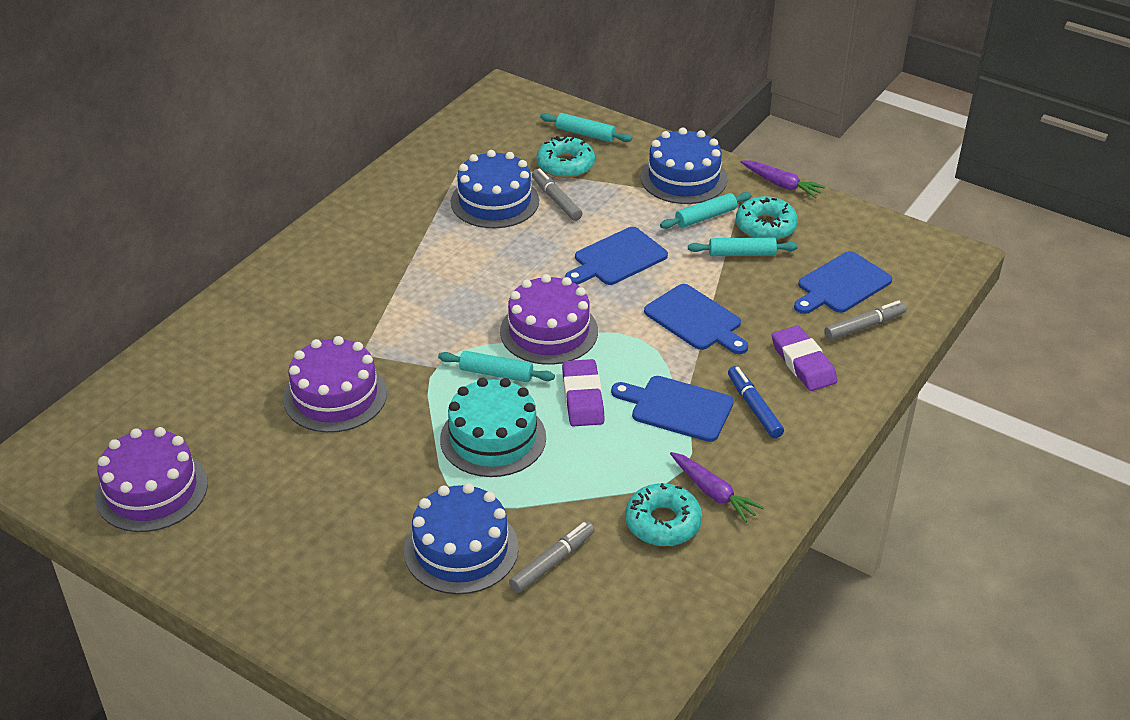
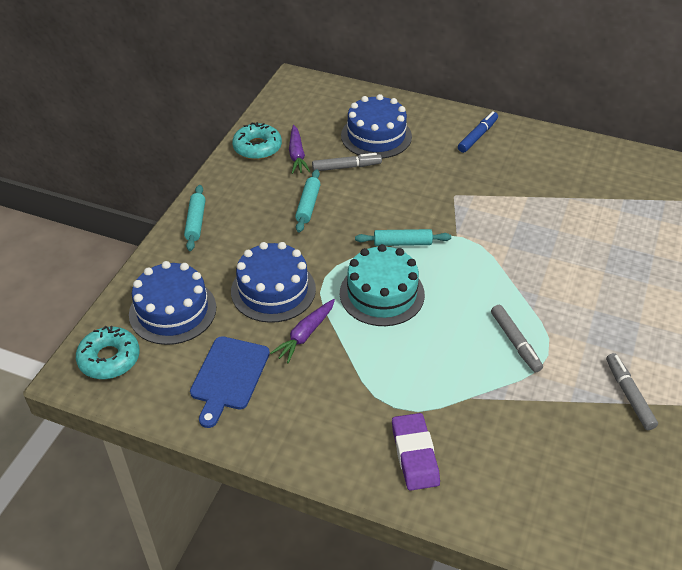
blue cutting board: [565,227,668,285] [611,376,734,442] [644,284,748,354] [794,251,892,314] = 4 -> [190,336,270,428] = 1
purple cake: [95,427,208,532] [283,336,387,433] [500,274,598,365] = 3 -> none = 0
purple eraser: [562,359,605,426] [772,325,838,391] = 2 -> [392,413,440,491] = 1
turquoise donut: [536,136,595,178] [625,483,702,546] [736,196,798,240] = 3 -> [76,326,140,379] [232,122,282,160] = 2
turquoise rolling pin: [438,351,555,382] [540,113,632,142] [660,192,752,229] [688,238,798,256] = 4 -> [184,185,205,251] [295,170,320,233] [355,229,451,246] = 3

